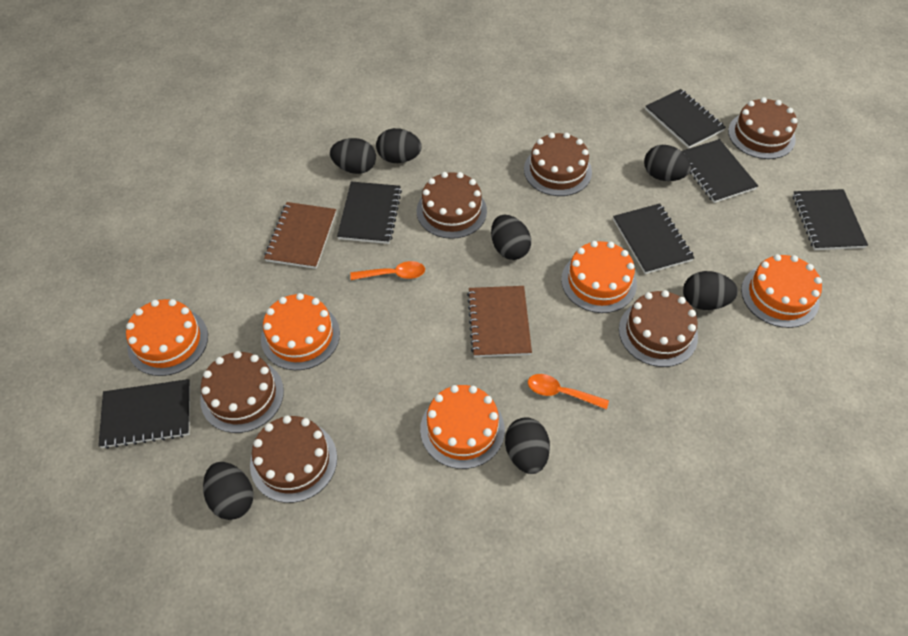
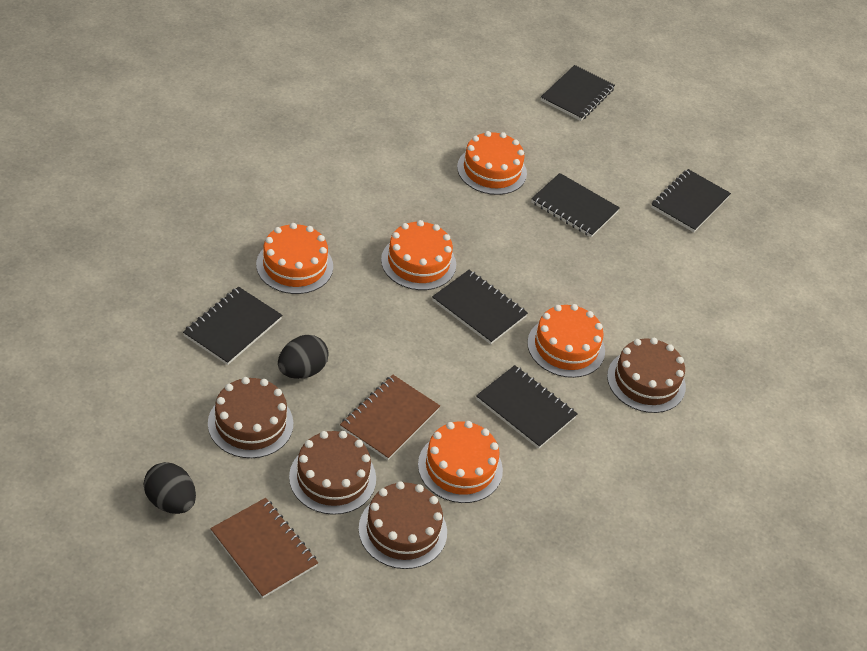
black egg: [203,462,253,520] [330,138,376,174] [376,128,422,163] [491,215,531,260] [505,417,550,474] [644,145,691,181] [683,271,738,310] = 7 -> [144,462,196,514] [278,335,328,379] = 2
brown cake: [200,351,284,433] [250,416,337,503] [417,172,487,239] [524,133,592,196] [619,290,698,367] [728,97,798,159] = 6 -> [208,377,293,458] [289,431,376,515] [358,481,447,569] [607,338,686,413] = 4
orange spoon: [350,261,425,280] [528,374,609,410] = 2 -> none = 0

